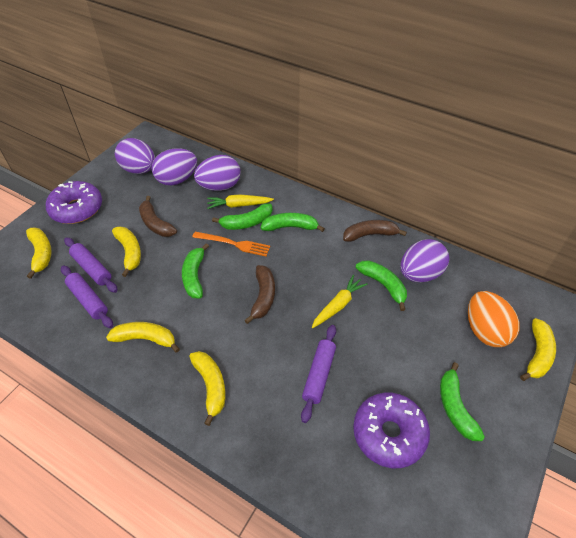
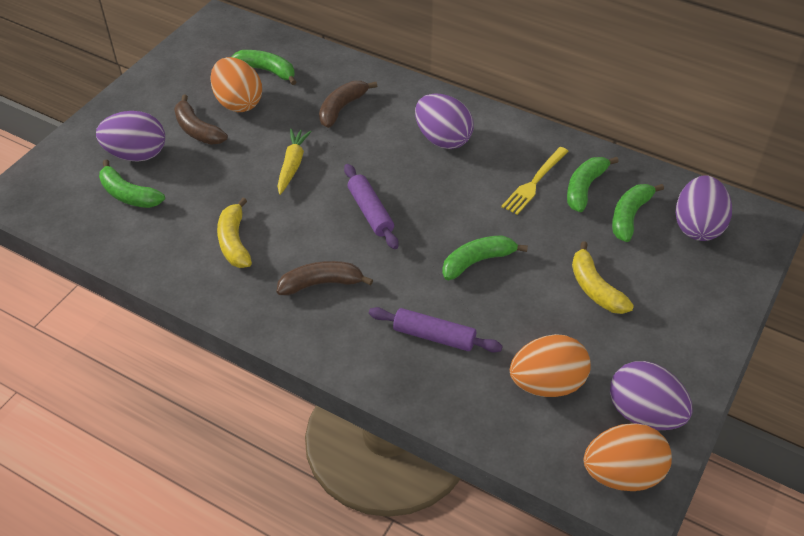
orange egg: [468,291,520,347] = 1 -> [210,57,262,112] [510,334,591,397] [584,423,672,491] = 3
orange fork: [192,232,270,257] = 1 -> none = 0
purple donut: [46,181,102,224] [353,393,430,468] = 2 -> none = 0
purple rolling pin: [61,266,113,328] [64,237,118,293] [301,325,336,423] = 3 -> [344,164,399,249] [369,307,503,353] = 2
yellow banana: [26,227,52,279] [106,322,180,353] [112,227,141,277] [189,351,226,426] [520,318,556,381] = 5 -> [217,198,252,268] [572,241,634,314] = 2
yellow carrot: [207,195,274,209] [311,275,368,328] = 2 -> [278,129,312,195] = 1
yellow fork: none = 0 -> [501,147,569,215] = 1

